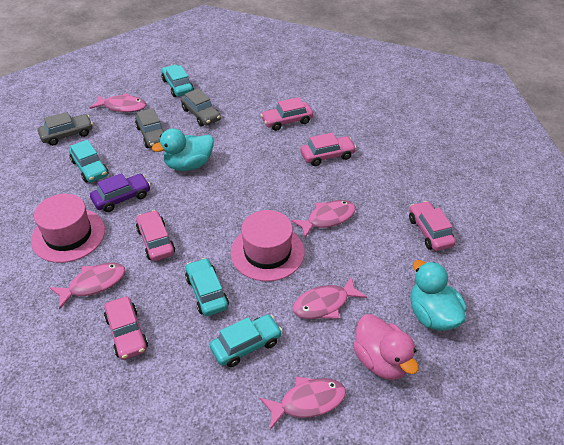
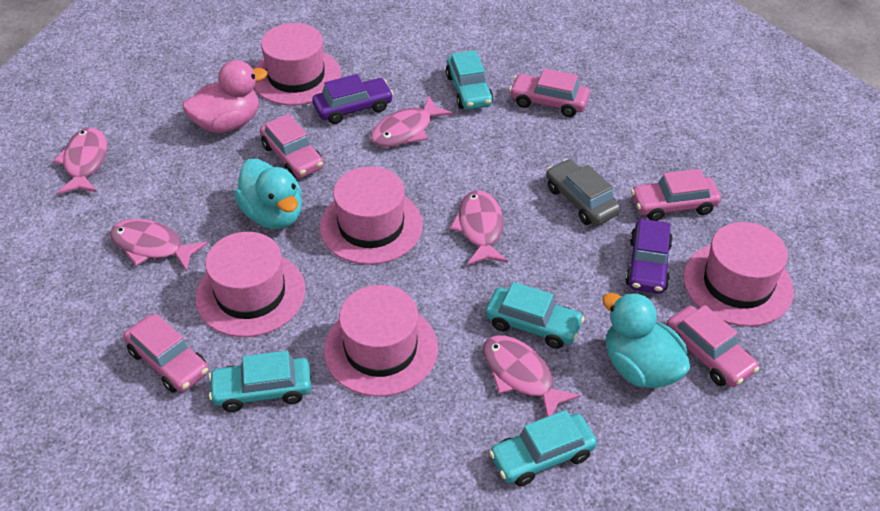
grey car: [38,112,93,146] [135,108,164,148] [181,88,221,126] = 3 -> [546,159,621,225] = 1
pink hat: [31,194,105,263] [230,210,305,281] = 2 -> [195,232,306,337] [254,23,341,105] [320,166,423,265] [324,285,438,397] [683,222,794,327] = 5
purple car: [90,173,151,212] = 1 -> [312,74,393,124] [625,219,673,294] = 2

